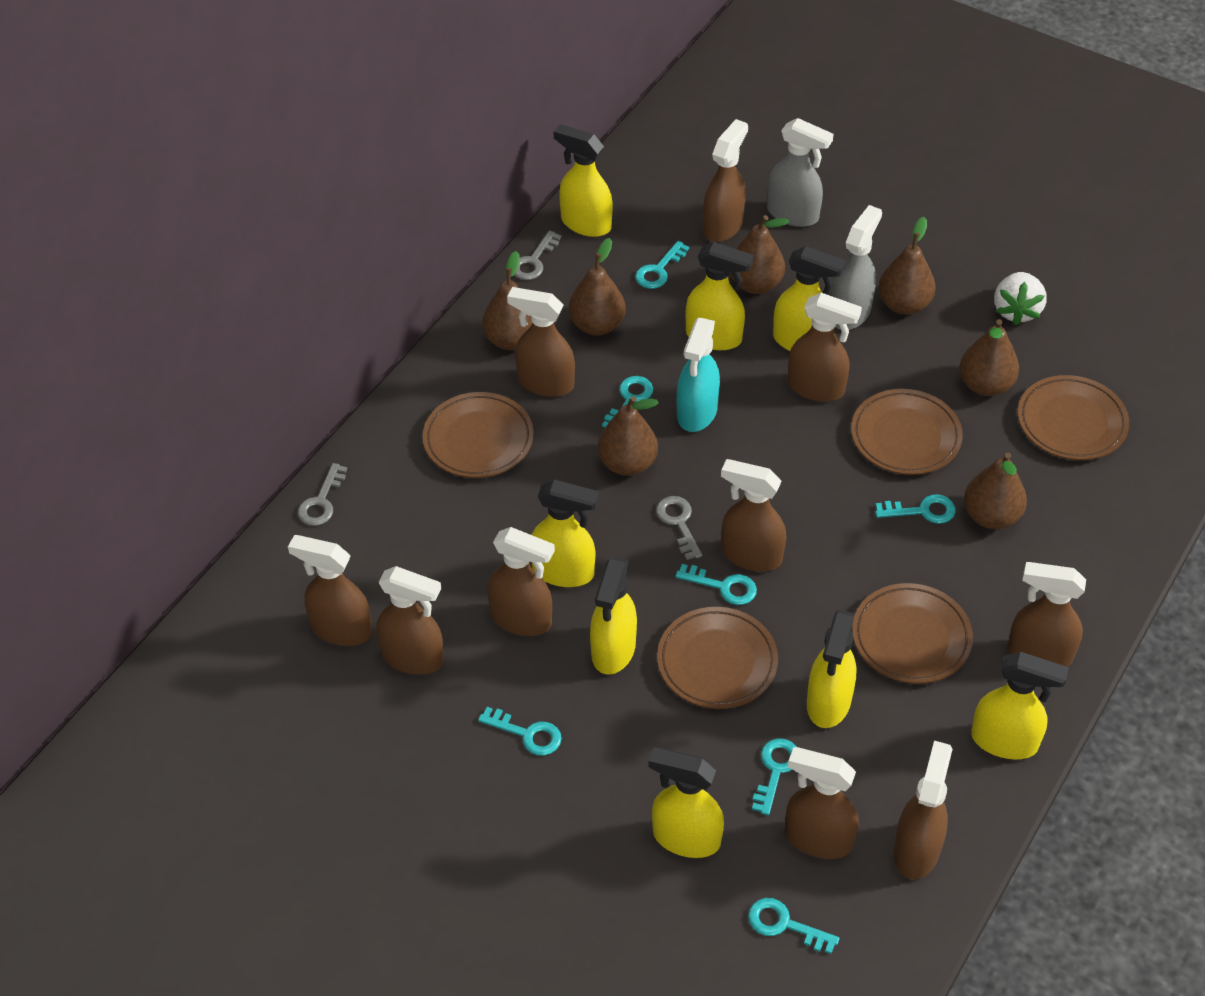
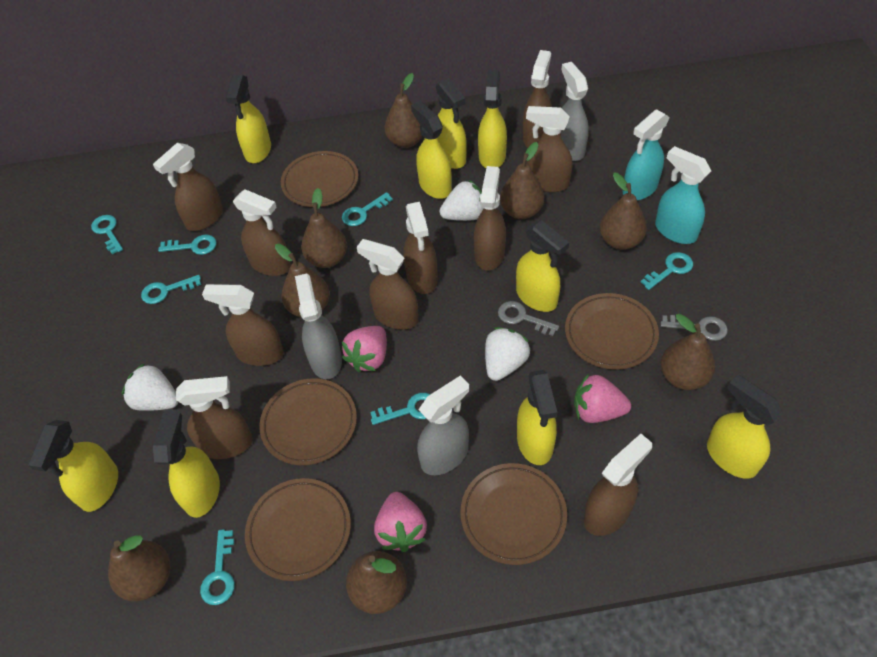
brown pear: [482,251,532,350] [569,238,626,335] [598,396,659,476] [730,215,789,294] [878,217,936,315] [960,319,1019,396] [964,453,1027,529] = 7 -> [108,535,170,601] [275,244,330,317] [301,188,347,268] [346,551,407,614] [385,73,423,148] [500,142,544,219] [600,172,647,250] [660,314,715,390] = 8
grey key: [298,463,347,526] [514,230,561,280] [656,496,702,560] = 3 -> [498,301,559,336] [661,315,728,341] = 2
grey spray bottle: [767,118,834,227] [832,205,882,330] = 2 -> [295,273,342,379] [417,376,469,475] [561,62,589,161] = 3
pink strawberry: none = 0 -> [342,326,387,372] [374,492,427,552] [574,374,631,423] = 3
turquoise spray bottle: [677,318,720,432] = 1 -> [623,109,670,200] [655,146,711,244] = 2
white strawberry: [994,272,1047,325] = 1 -> [122,363,178,411] [439,180,483,221] [485,327,531,381] = 3
yellow spray bottle: [531,480,599,587] [554,124,613,237] [590,557,637,675] [648,747,724,858] [685,242,754,350] [773,246,845,351] [807,610,856,728] [971,652,1069,759] = 8 -> [28,420,118,512] [153,410,220,518] [226,75,271,163] [411,101,452,199] [436,78,467,169] [478,70,507,168] [516,220,569,312] [517,370,557,465] [707,375,783,479] = 9

